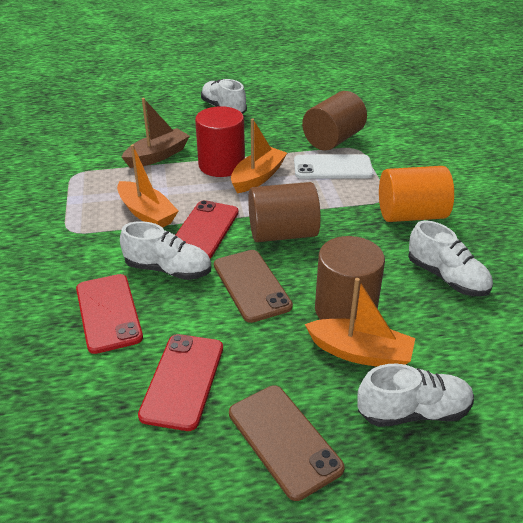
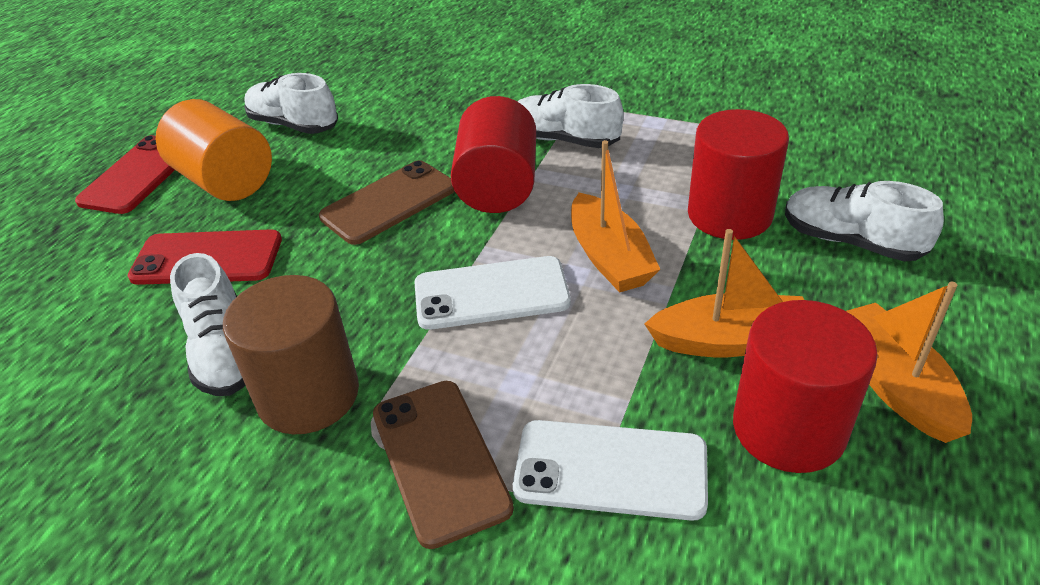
brown boat: [122,98,190,168] = 1 -> none = 0
brown cylinder: [248,182,321,242] [302,91,367,150] [315,236,385,320] = 3 -> [223,275,359,434] = 1
red cylinder: [195,106,245,177] = 1 -> [451,96,536,213] [688,109,789,240] [733,300,878,473] = 3
red phone: [76,274,143,354] [138,334,223,431] [176,200,239,259] = 3 -> [75,135,175,214] [128,229,282,285] = 2
white phone: [294,154,374,179] = 1 -> [414,256,571,330] [513,420,708,521] = 2

